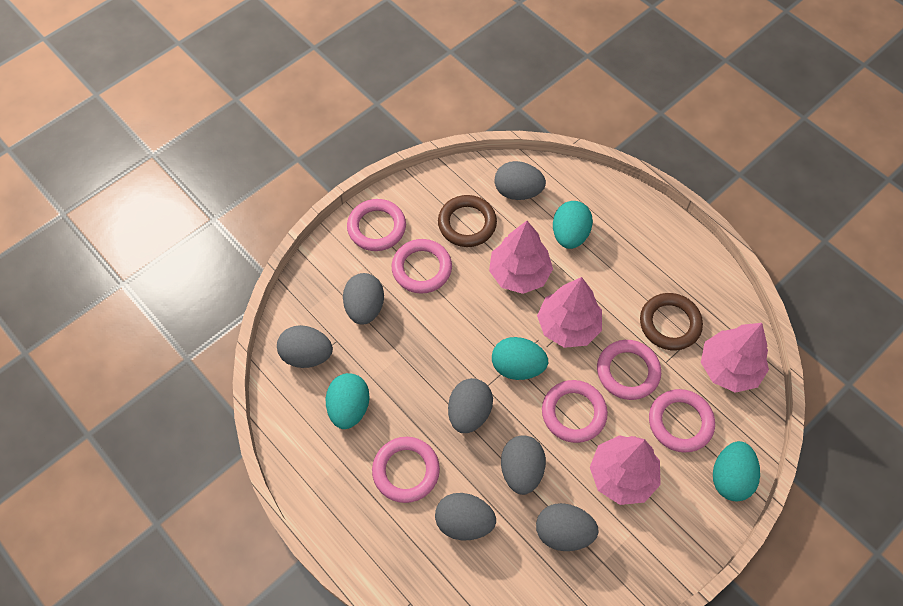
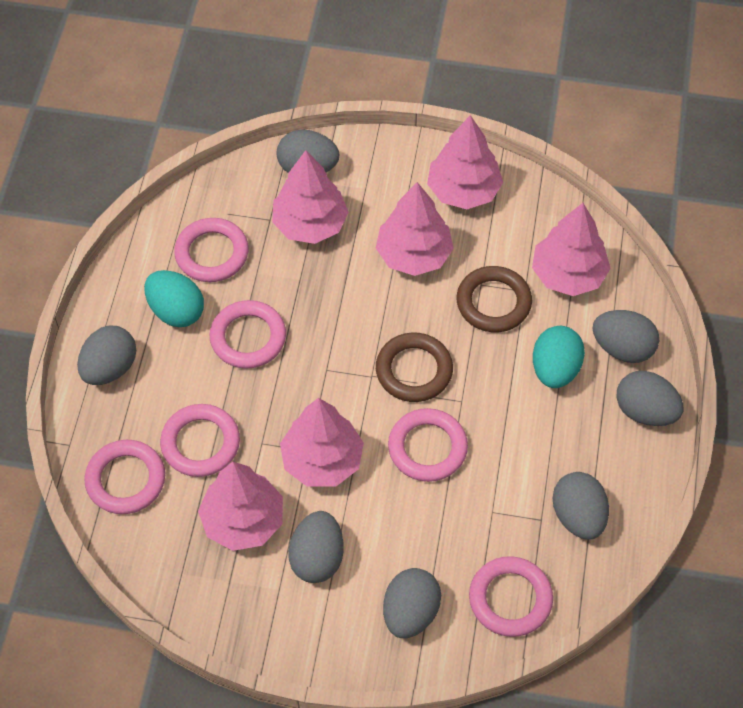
pink tree: [489,221,553,294] [537,277,602,348] [590,435,661,505] [701,323,769,393] = 4 -> [198,462,283,551] [272,150,348,244] [280,398,364,487] [376,182,454,276] [427,115,503,209] [532,203,611,296] = 6
turquoise egg: [326,373,370,429] [492,337,548,380] [553,201,593,249] [713,441,760,501] = 4 -> [144,270,204,327] [533,326,585,388] = 2

